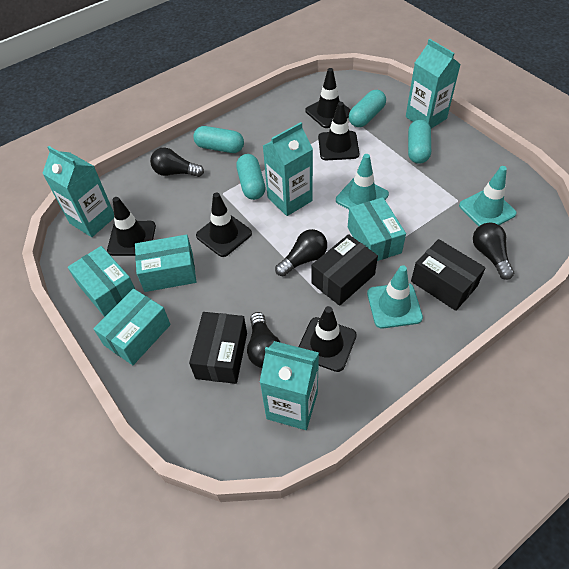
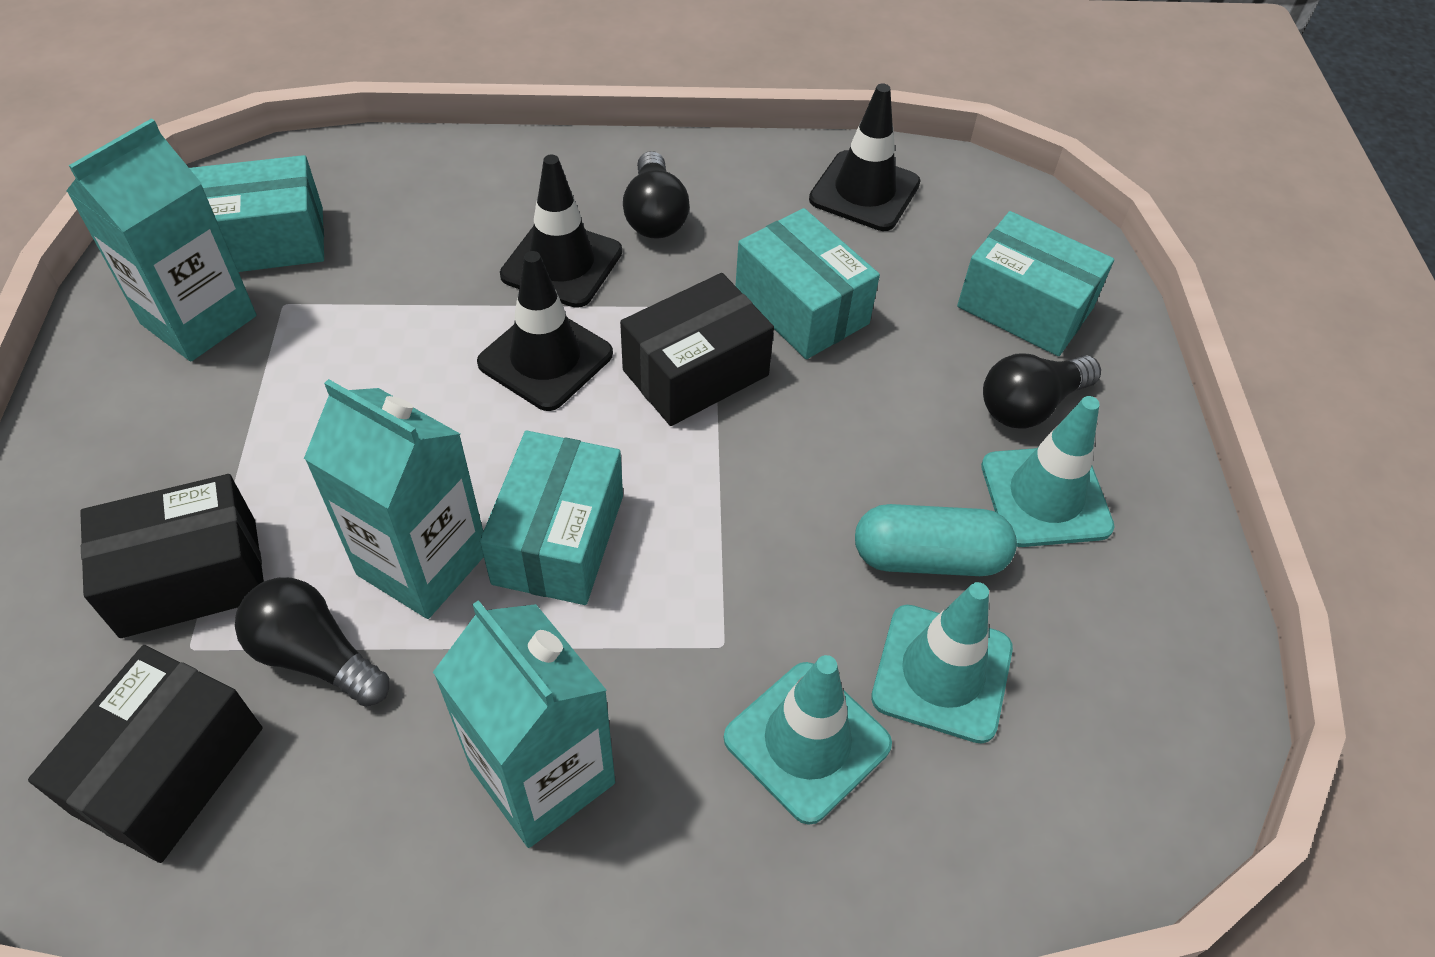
black light bulb: [150,148,204,177] [247,312,281,368] [275,229,327,276] [473,222,514,280] = 4 -> [235,578,389,707] [623,151,690,239] [983,353,1101,429] = 3
black traffic cone: [107,197,156,256] [196,193,252,257] [299,306,357,372] [305,68,351,128] [318,102,359,160] = 5 -> [477,251,613,411] [500,155,622,308] [809,83,921,231] = 3
turquoise capsule: [193,126,244,153] [236,154,265,200] [349,90,386,127] [408,119,431,164] = 4 -> [855,504,1017,576] = 1
turquoise carton: [42,146,114,237] [260,341,319,430] [263,122,313,216] [406,39,461,128] = 4 -> [66,118,257,362] [304,379,484,619] [433,600,615,848] = 3

